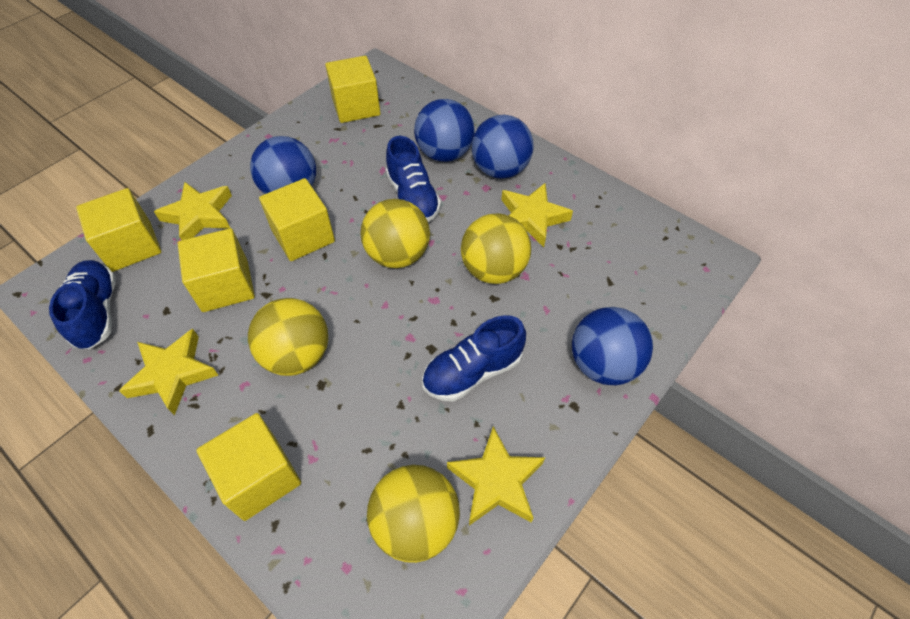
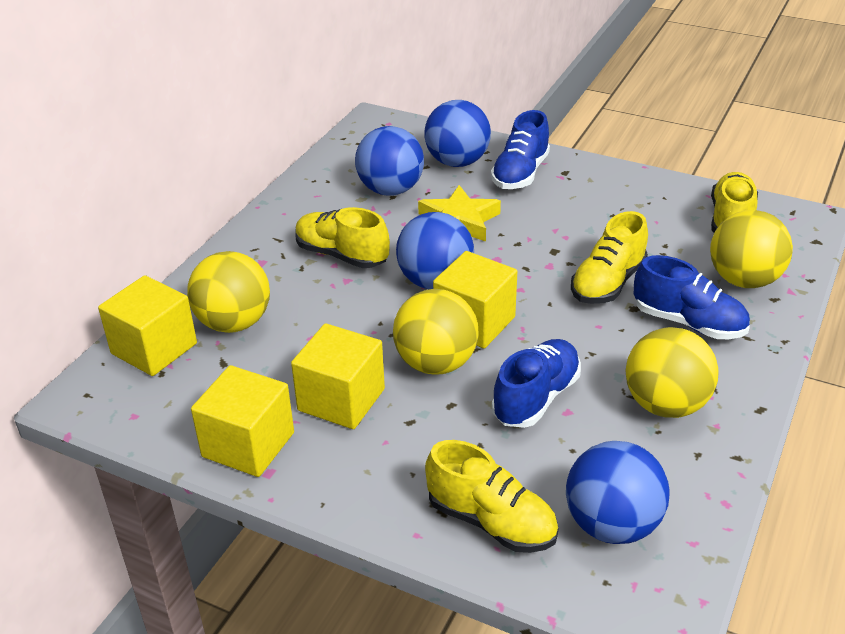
yellow cube: [76,188,161,272] [178,228,255,312] [196,413,301,521] [259,178,335,261] [325,56,381,123] = 5 -> [98,275,197,376] [191,365,294,477] [291,323,385,429] [433,251,518,349] = 4
yellow shoe: none = 0 -> [295,207,390,268] [425,440,558,553] [571,211,648,304] [711,172,758,233] = 4
yellow star: [119,329,218,416] [154,182,232,240] [447,426,545,525] [501,183,573,247] = 4 -> [418,185,501,242] = 1

